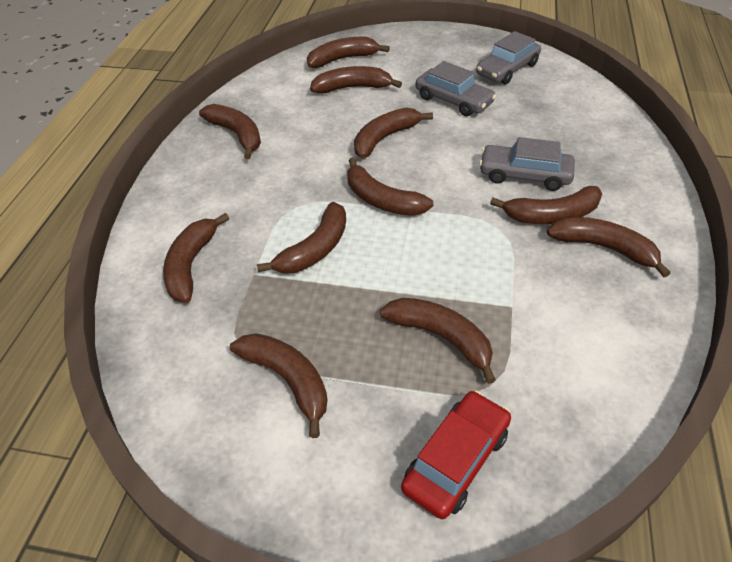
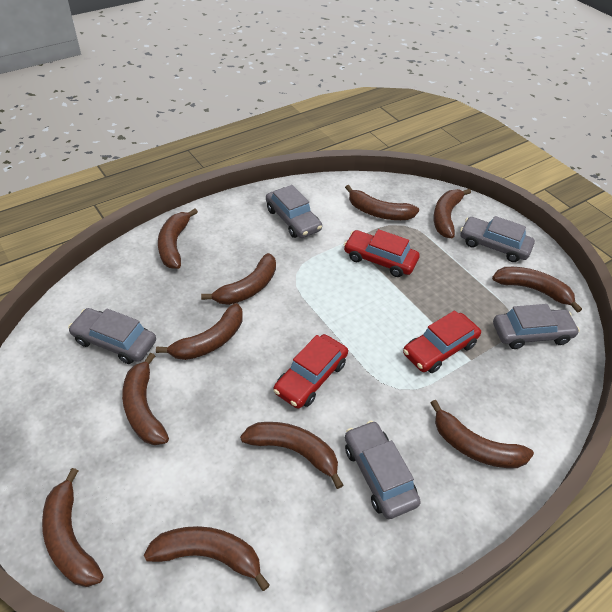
grey car: [416,61,496,116] [476,31,541,84] [479,137,575,191] = 3 -> [68,308,156,364] [266,185,322,238] [345,421,421,519] [460,216,535,262] [493,304,580,349] = 5
red car: [401,391,511,519] = 1 -> [273,334,348,409] [344,229,420,277] [403,310,481,373] = 3

